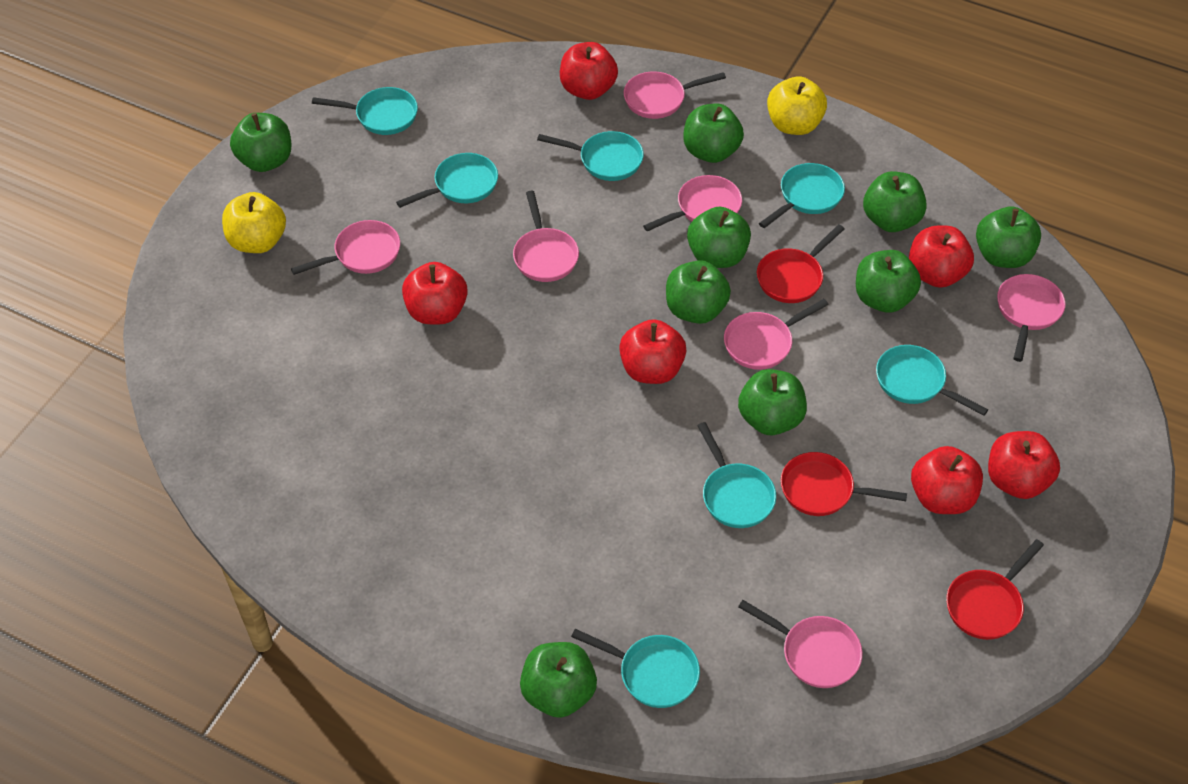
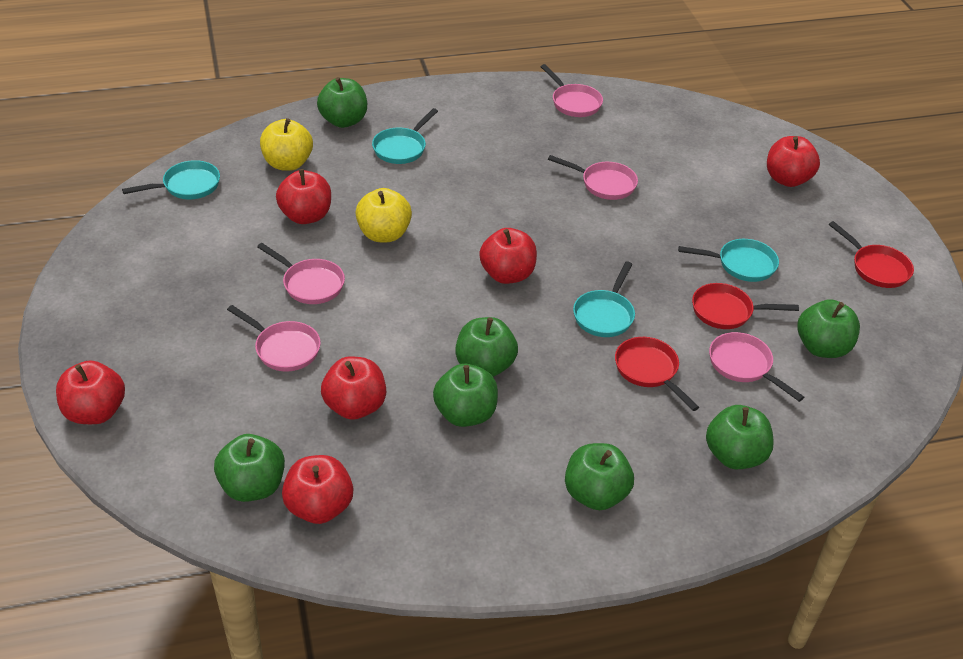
green apple: [230,113,292,172] [520,642,597,718] [666,260,731,324] [683,104,744,163] [687,206,751,268] [738,369,807,435] [856,250,921,313] [863,171,927,232] [976,206,1041,268] = 9 -> [214,434,285,502] [317,77,367,128] [433,364,498,427] [455,317,518,377] [565,443,634,510] [706,405,774,469] [797,299,860,358] = 7
pink pan: [291,220,400,275] [513,191,579,282] [624,71,726,119] [643,175,742,232] [724,299,829,370] [738,600,862,688] [997,274,1065,362] = 7 -> [227,305,321,372] [257,243,345,304] [541,64,603,117] [548,155,638,200] [709,332,804,402] = 5
turquoise pan: [312,87,418,135] [396,153,498,208] [537,131,644,181] [571,629,700,708] [697,422,776,528] [759,163,845,228] [876,345,988,416] = 7 -> [122,160,220,199] [372,108,438,164] [573,262,635,337] [678,239,779,282] = 4

